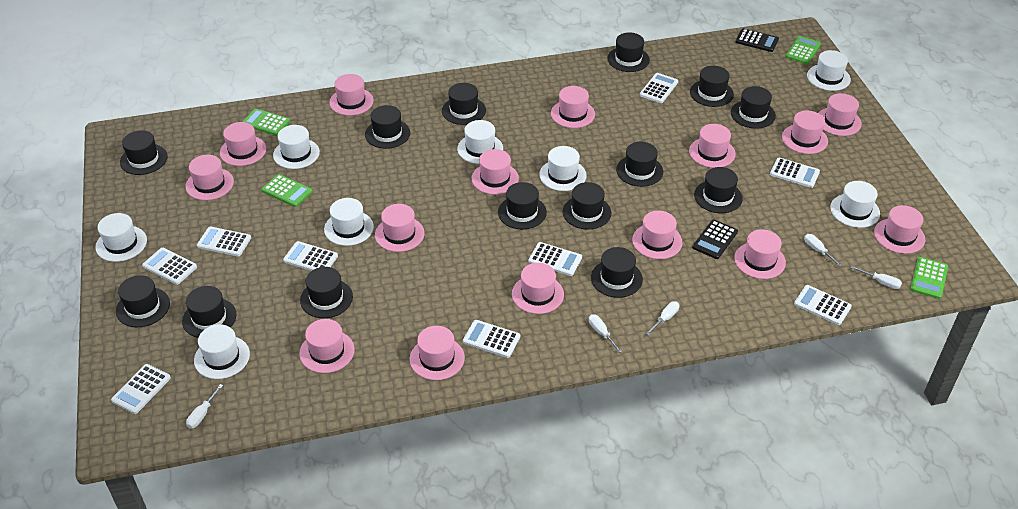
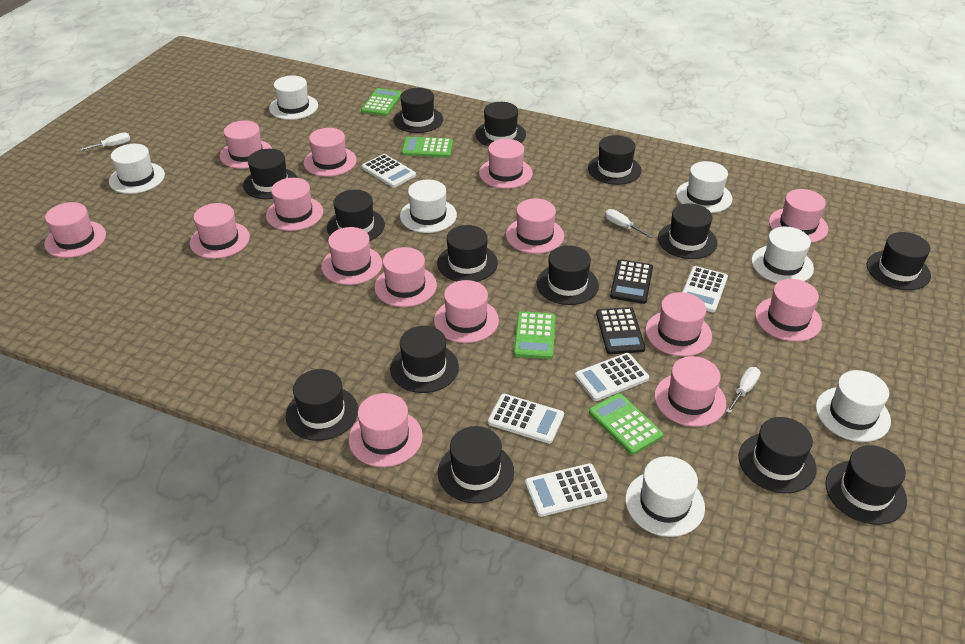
white calculator: [111,364,171,414] [142,248,197,285] [197,227,251,257] [283,241,338,271] [463,320,520,358] [528,242,582,276] [640,73,678,103] [770,158,820,188] [794,285,852,325] = 9 -> [362,154,416,188] [488,394,564,444] [525,463,607,517] [575,353,649,401] [683,266,728,312] = 5
white hat: [95,213,147,262] [194,324,250,379] [273,125,320,169] [324,198,374,246] [457,120,503,164] [539,146,587,191] [807,50,851,91] [830,181,880,228] = 8 -> [109,144,165,194] [269,75,318,120] [400,179,457,233] [625,456,705,537] [676,161,733,213] [751,227,814,283] [816,370,891,442] = 7
white screwdriver: [186,384,223,429] [589,314,622,353] [646,301,679,336] [804,234,843,267] [851,266,902,289] = 5 -> [77,133,130,151] [605,209,653,238] [726,367,761,413] = 3

